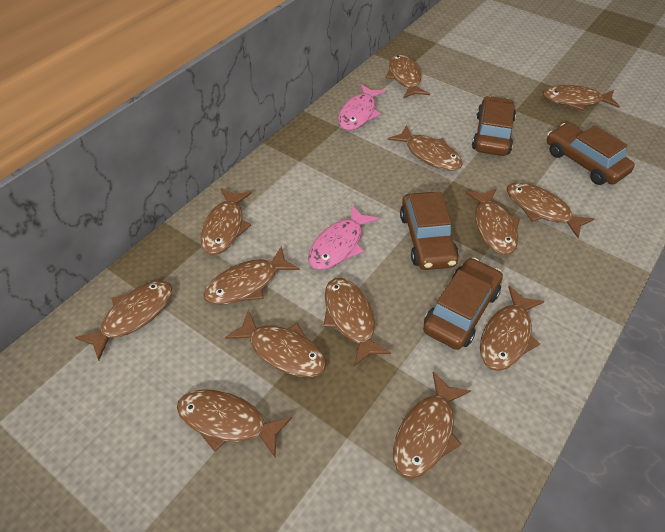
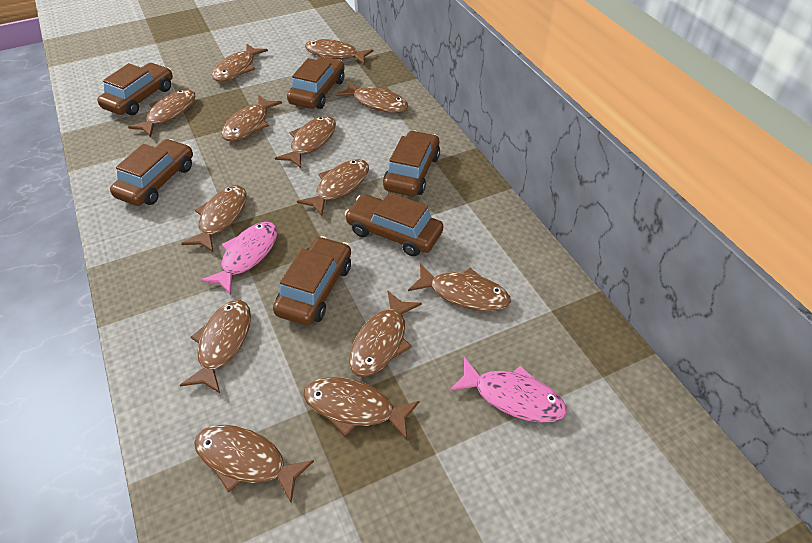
brown car: [400,192,459,270] [423,258,503,350] [472,96,516,156] [547,123,635,185] = 4 -> [97,63,173,115] [110,139,193,206] [273,236,351,326] [287,57,345,109] [345,192,443,256] [383,130,440,196] = 6

